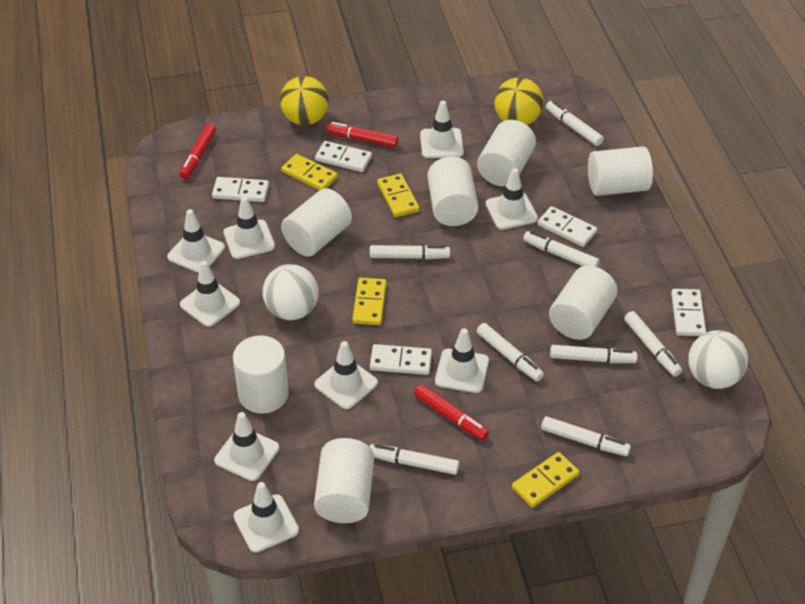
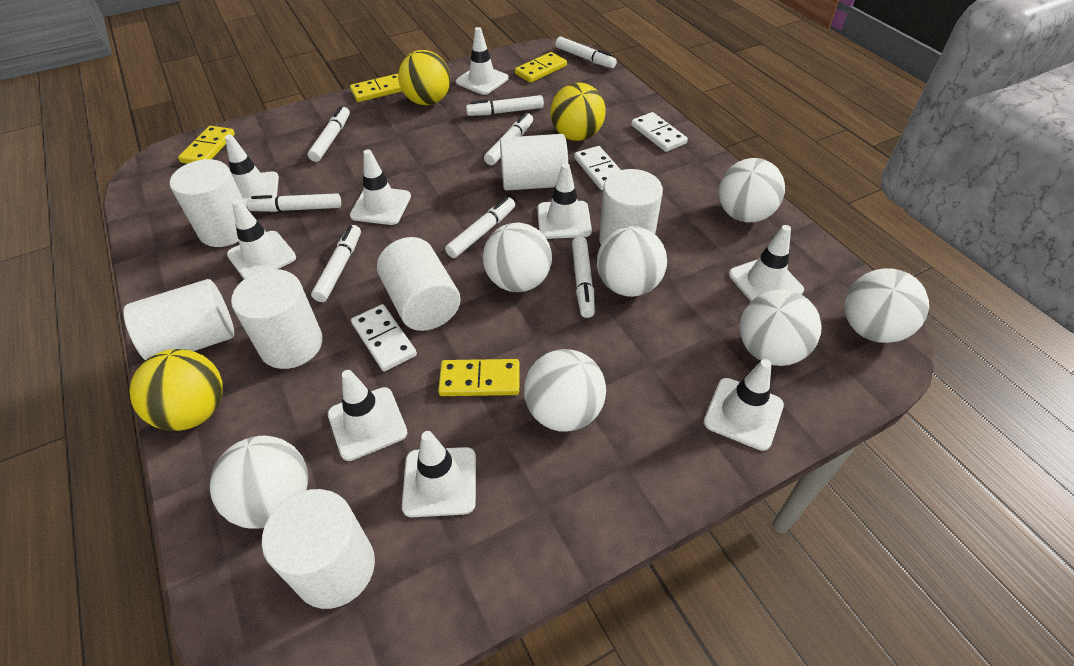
red marker: [179,124,216,179] [326,122,398,148] [414,384,489,441] = 3 -> none = 0
white ball: [263,264,319,320] [688,330,748,389] = 2 -> [210,436,309,529] [483,223,552,292] [524,349,606,432] [597,226,667,297] [719,158,785,222] [740,289,822,366] [845,268,929,343] = 7
white domino: [212,177,269,202] [315,141,372,172] [370,344,432,375] [537,206,597,247] [671,289,706,336] = 5 -> [351,304,417,372] [574,146,621,190] [631,112,688,152] = 3
yellow ball: [280,76,329,125] [494,77,543,125] = 2 -> [129,349,223,431] [398,50,450,105] [551,82,606,141] = 3

